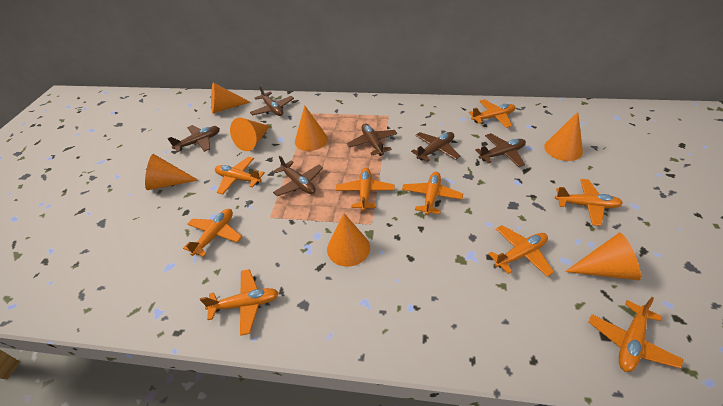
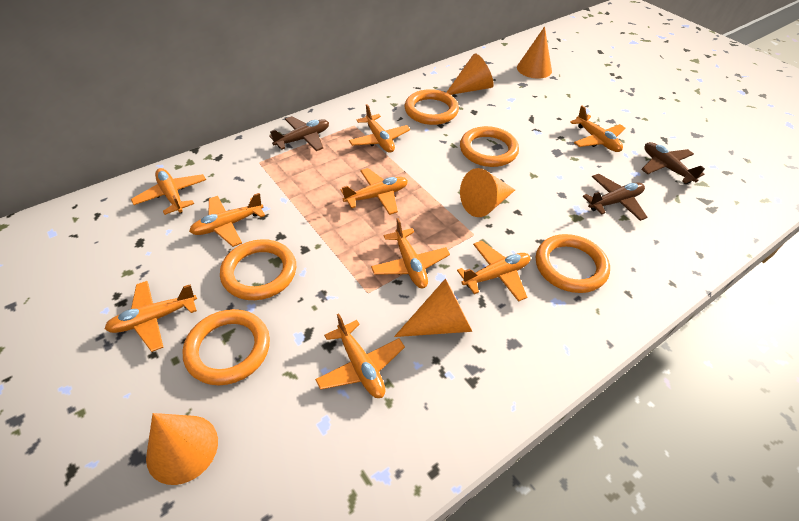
brown plane: [167,125,220,152] [250,86,294,116] [273,155,323,196] [347,123,397,156] [411,132,460,162] [475,133,526,167] = 6 -> [269,116,329,151] [583,174,648,221] [641,142,705,184] = 3
orange cone: [145,154,198,190] [211,83,250,114] [230,118,270,151] [295,105,328,151] [327,213,370,267] [544,112,583,161] [565,233,641,280] = 7 -> [146,413,218,485] [394,278,472,337] [446,53,494,95] [460,168,515,217] [517,26,552,79] = 5
orange ring: none = 0 -> [182,309,270,385] [220,239,296,300] [405,89,459,125] [460,126,519,167] [536,234,610,293] = 5

